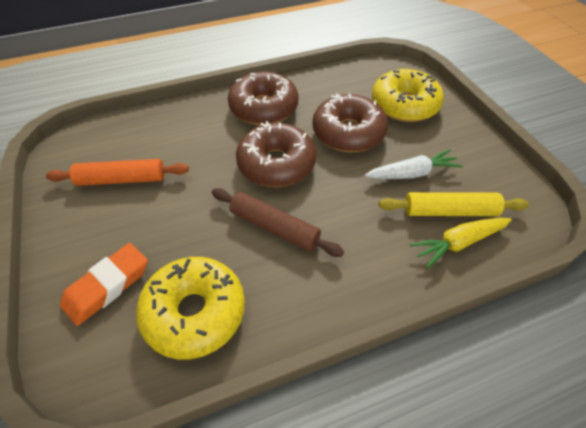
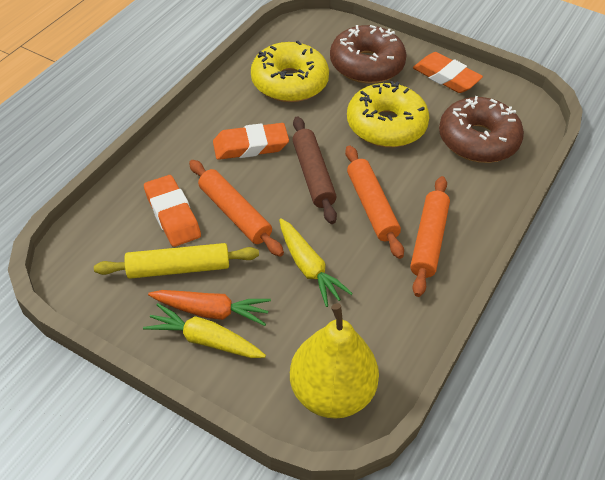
brown donut: [228,72,298,125] [236,121,316,187] [312,93,388,152] = 3 -> [330,25,407,84] [439,96,524,163] = 2
orange carrot: none = 0 -> [148,290,271,326] = 1
orange eraser: [60,243,148,326] = 1 -> [144,175,201,247] [213,123,289,160] [413,52,483,93] = 3
orange rolling pin: [46,159,189,186] = 1 -> [189,160,284,257] [345,145,404,259] [410,176,450,297] = 3
white carrot: [365,149,463,179] = 1 -> none = 0
yellow carrot: [410,218,512,268] = 1 -> [143,303,266,358] [279,218,353,307] = 2
yellow pear: none = 0 -> [290,303,379,419] = 1

